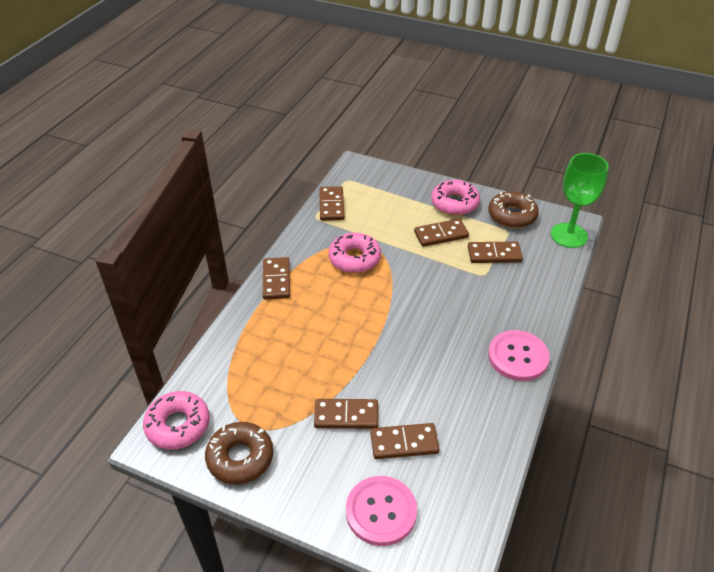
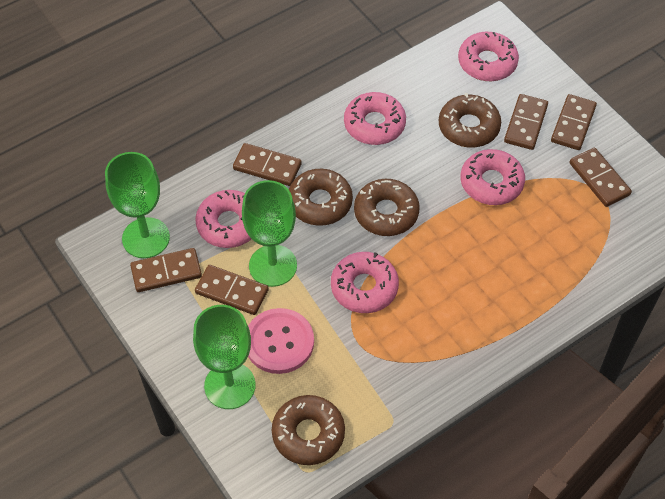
brown donut: [205,422,273,484] [488,191,539,228] = 2 -> [272,395,345,465] [289,169,353,226] [354,179,420,236] [439,93,501,147] = 4
green goblet: [551,153,609,248] = 1 -> [105,152,170,258] [193,305,256,409] [242,180,297,287] = 3
pink button: [346,476,417,546] [488,330,550,381] = 2 -> [248,308,314,374] = 1
pink donut: [143,391,210,450] [328,233,381,273] [431,180,480,216] = 3 -> [195,190,251,248] [331,252,399,313] [344,92,406,145] [458,32,519,81] [460,149,525,205] = 5

